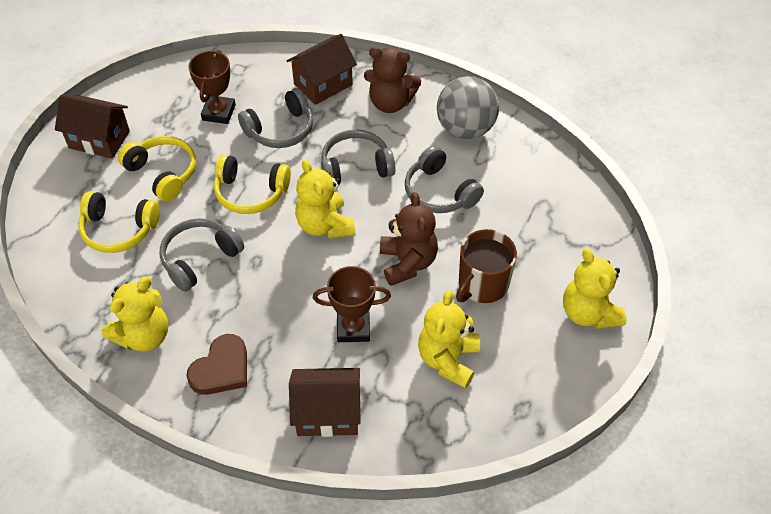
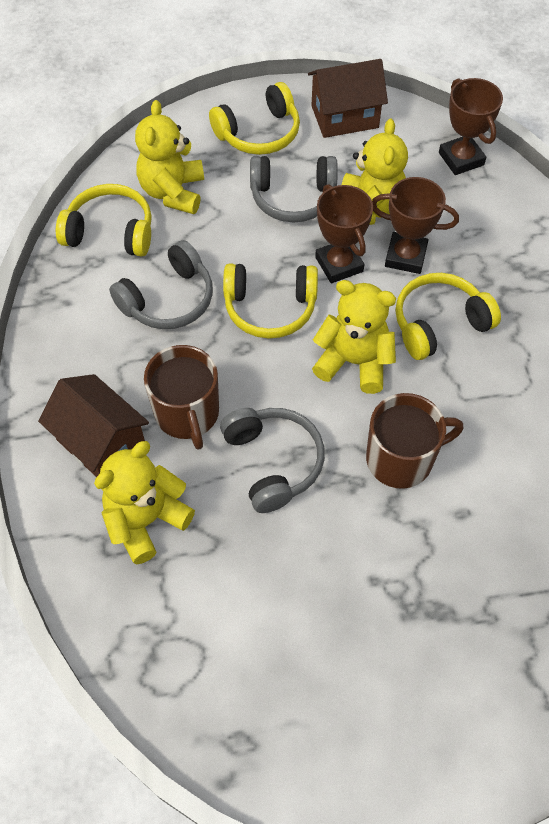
brown heart: [186,334,247,395] = 1 -> none = 0
brown house: [55,95,130,159] [287,34,357,105] [289,368,361,437] = 3 -> [38,374,149,477] [308,59,388,138] = 2
brown mug: [456,229,517,303] = 1 -> [144,345,219,450] [366,393,463,489] = 2
brown teddy bear: [364,47,421,113] [380,192,438,286] = 2 -> none = 0
brown trophy: [189,50,236,124] [313,266,391,342] = 2 -> [315,184,373,283] [372,177,459,274] [439,78,503,175] = 3
grey ball: [437,76,499,139] = 1 -> none = 0
grey headphones: [160,218,244,292] [238,88,313,148] [321,129,396,185] [405,146,484,213] = 4 -> [109,240,213,329] [220,408,325,513] [250,156,338,222] = 3
yellow headphones: [78,191,160,253] [118,136,196,202] [214,154,291,214] = 3 -> [56,184,152,257] [209,82,300,155] [223,264,318,339] [395,273,501,360] = 4

